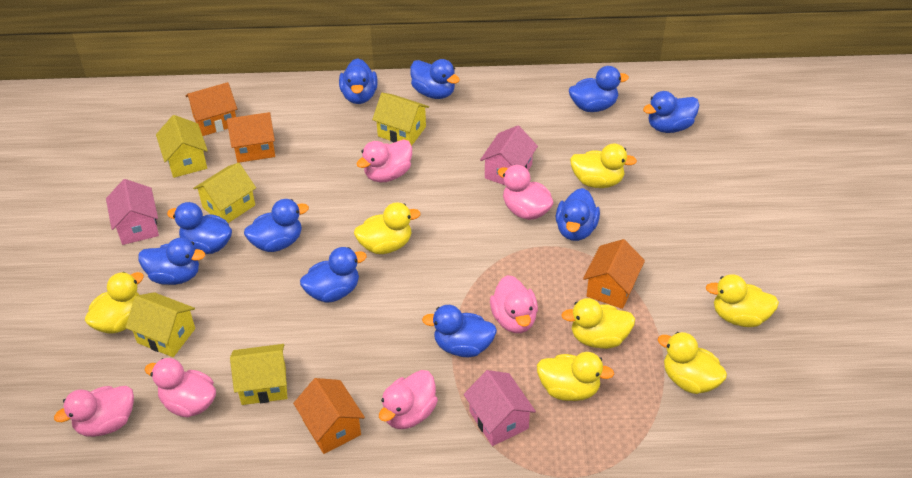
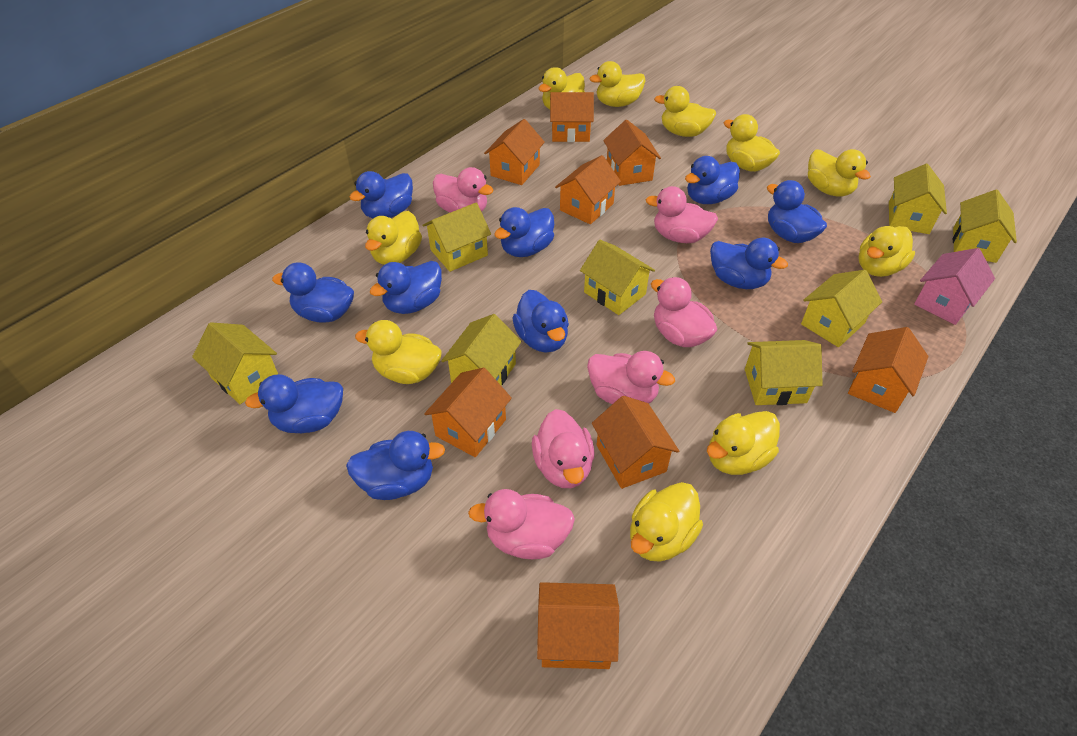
orange house: [185,82,237,136] [227,112,275,163] [293,378,365,454] [583,239,645,309] = 4 -> [424,368,512,457] [484,119,545,185] [537,582,619,669] [550,92,594,142] [555,155,621,224] [592,396,679,489] [603,120,661,186] [848,327,928,413] = 8
pink house: [106,179,159,245] [464,370,536,446] [480,126,538,185] = 3 -> [914,248,995,325] = 1
yellow duck: [85,272,144,334] [354,202,421,254] [537,352,614,401] [561,298,635,349] [570,144,637,188] [658,332,727,394] [706,274,779,327] = 7 -> [355,320,442,384] [365,211,422,265] [539,67,585,110] [590,61,646,107] [630,482,703,562] [654,86,716,137] [707,411,780,475] [724,114,780,172] [808,149,871,197] [859,226,915,277] = 10
yellow house: [125,292,195,357] [156,115,208,178] [193,163,256,223] [230,344,287,405] [372,93,429,146] = 5 -> [192,322,278,404] [422,203,491,272] [441,314,522,385] [580,240,655,315] [745,340,823,405] [801,270,882,347] [889,164,947,234] [953,190,1017,263] = 8

